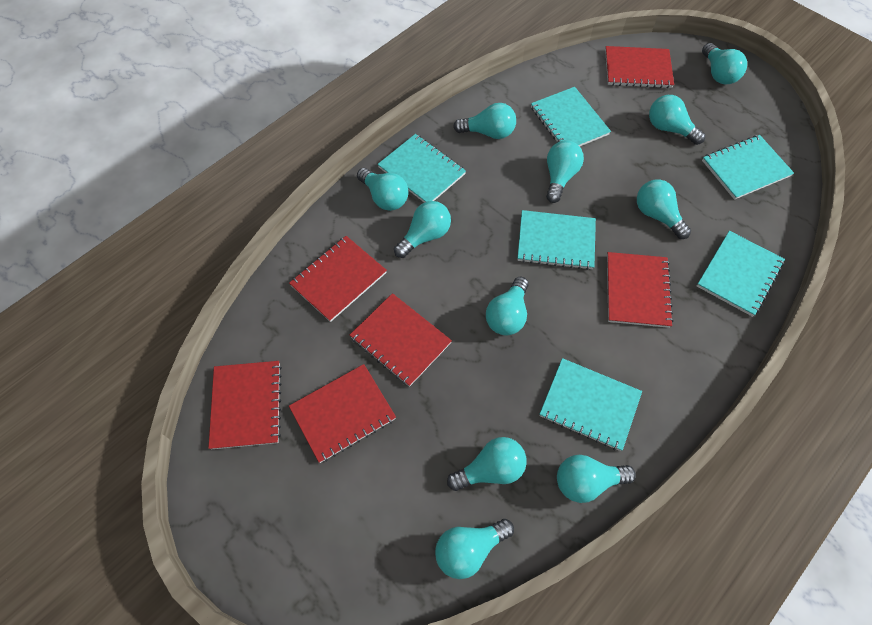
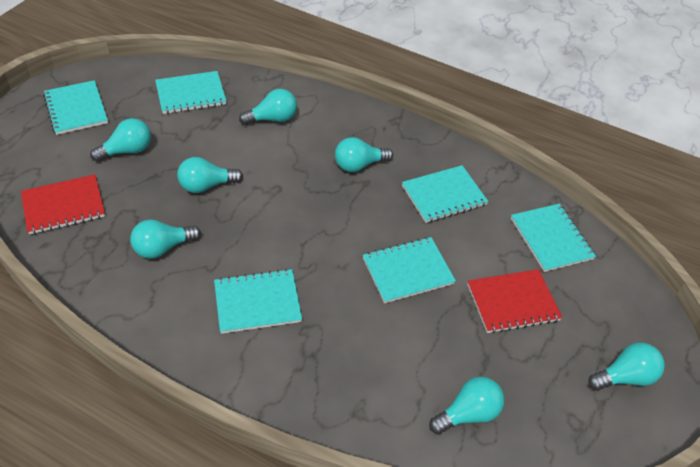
red notebook: [208,361,282,449] [289,236,387,322] [289,364,396,463] [350,293,452,387] [605,46,674,88] [607,252,673,328] = 6 -> [21,174,105,235] [467,269,562,333] = 2
turquoise light bulb: [357,168,408,211] [394,201,451,258] [435,519,514,579] [447,437,527,491] [453,103,516,139] [486,276,529,335] [546,140,584,203] [557,455,636,503] [637,180,691,239] [649,95,705,145] [702,43,747,85] = 11 -> [90,118,151,162] [130,220,201,259] [177,157,243,193] [239,89,297,125] [335,137,393,172] [429,377,505,434] [588,342,665,391] = 7

